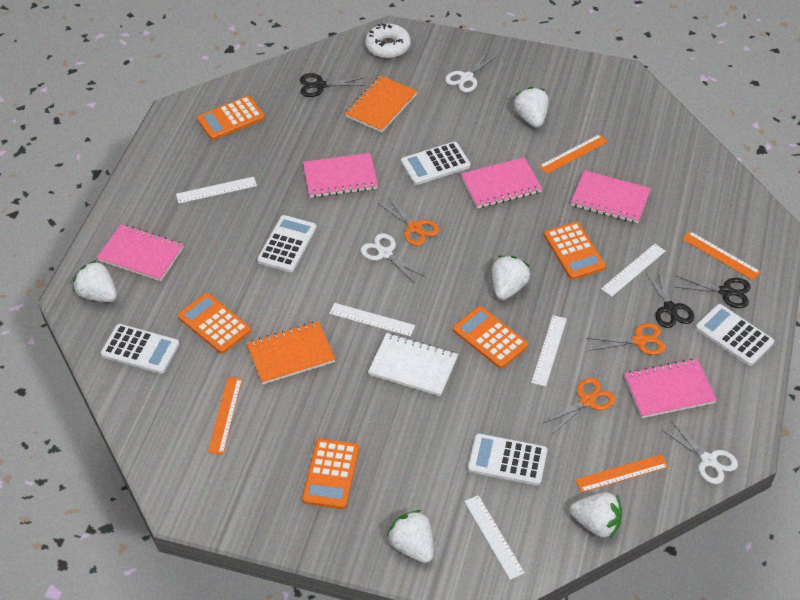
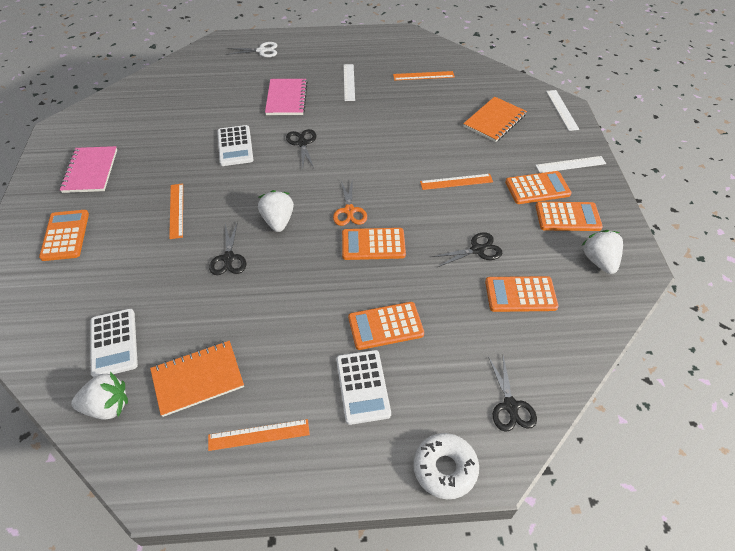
black scissors: [300,73,365,97] [645,268,694,328] [676,276,751,308] = 3 -> [209,221,246,275] [286,129,316,168] [432,233,502,267] [488,356,537,432] = 4
orange calculator: [178,293,251,354] [197,96,265,140] [302,438,359,509] [453,306,528,369] [544,222,606,280] = 5 -> [39,210,89,261] [342,228,406,260] [348,302,424,350] [485,276,559,312] [505,171,571,204] [535,202,603,231] = 6
orange scissors: [379,197,439,246] [544,378,615,433] [587,323,666,355] = 3 -> [333,178,367,226] = 1
pink notebook: [97,224,184,281] [303,153,378,198] [461,157,542,209] [571,170,651,223] [624,358,717,418] = 5 -> [60,146,117,193] [265,79,308,115] = 2
white calculator: [101,324,179,374] [257,215,317,272] [401,142,471,185] [468,434,547,486] [696,304,774,366] = 5 -> [91,309,138,378] [217,125,253,166] [336,350,391,425] = 3
white notebook: [368,333,458,396] = 1 -> none = 0
white ruler: [176,177,257,203] [329,303,415,336] [464,495,525,580] [531,315,567,387] [601,244,665,297] = 5 -> [344,64,355,101] [535,156,606,173] [546,90,579,131] = 3
white scissors: [361,233,425,283] [445,52,498,93] [661,420,738,484] = 3 -> [226,42,277,57] = 1
white strawberry: [73,260,117,302] [386,510,434,563] [492,255,530,300] [514,87,548,128] [570,492,622,538] = 5 -> [71,372,128,420] [258,190,294,232] [581,230,623,274] = 3

